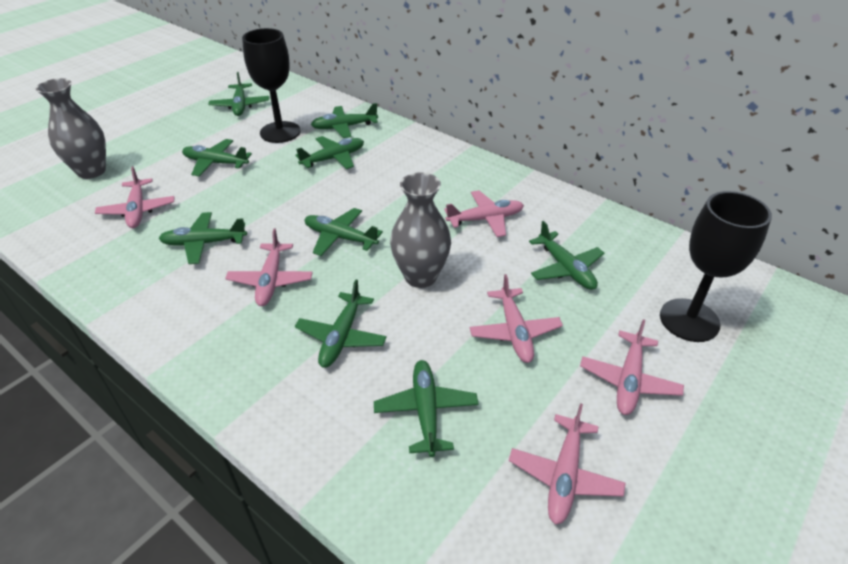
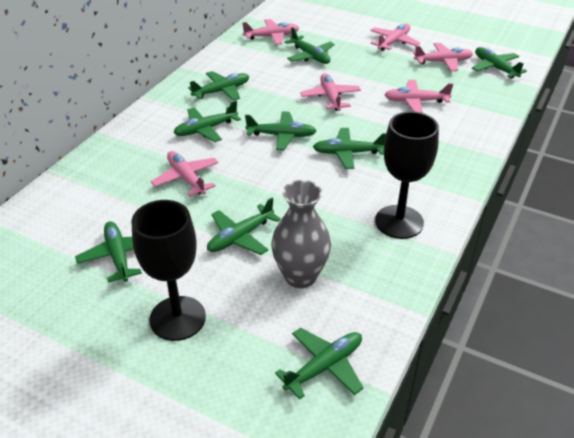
grey vase: [36,78,106,179] [390,172,451,288] = 2 -> [271,180,331,288] = 1

